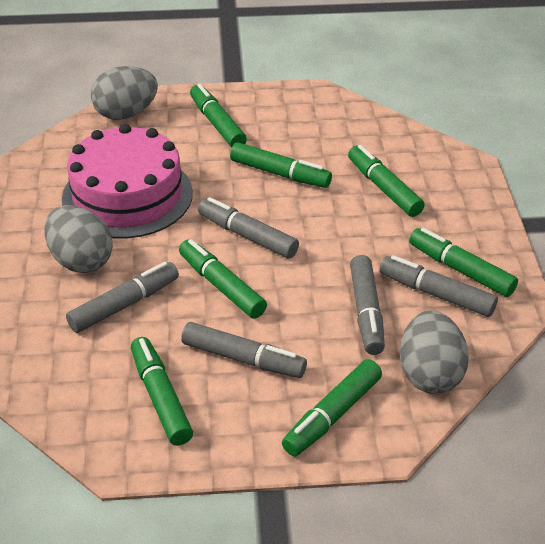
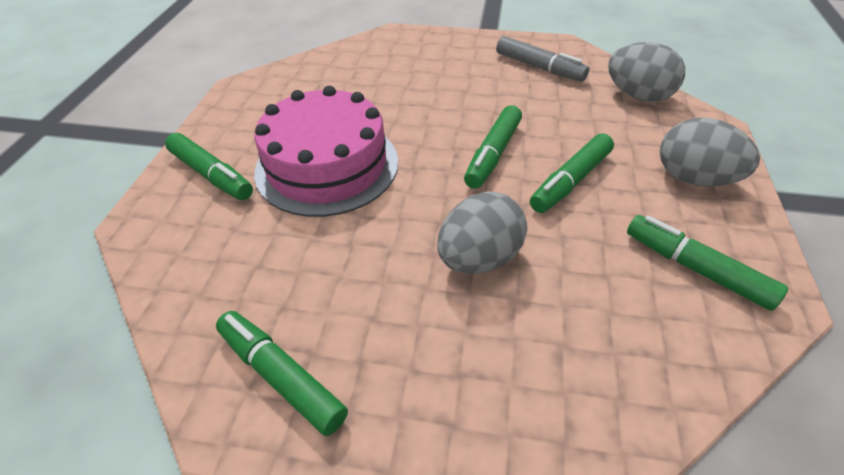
green marker: [131,337,193,446] [179,239,267,318] [190,83,247,147] [230,142,332,188] [282,359,382,456] [348,145,425,217] [409,228,518,297] = 7 -> [165,133,253,200] [216,311,348,436] [464,105,522,189] [530,133,614,213] [627,215,788,311] = 5
grey marker: [66,262,179,333] [181,322,307,378] [198,197,299,258] [350,255,385,355] [380,255,498,317] = 5 -> [496,36,589,82] = 1

